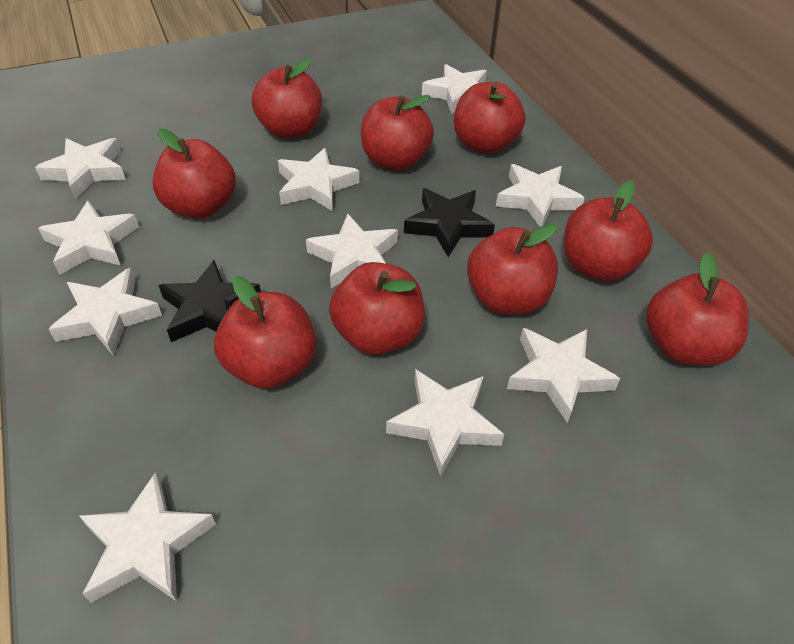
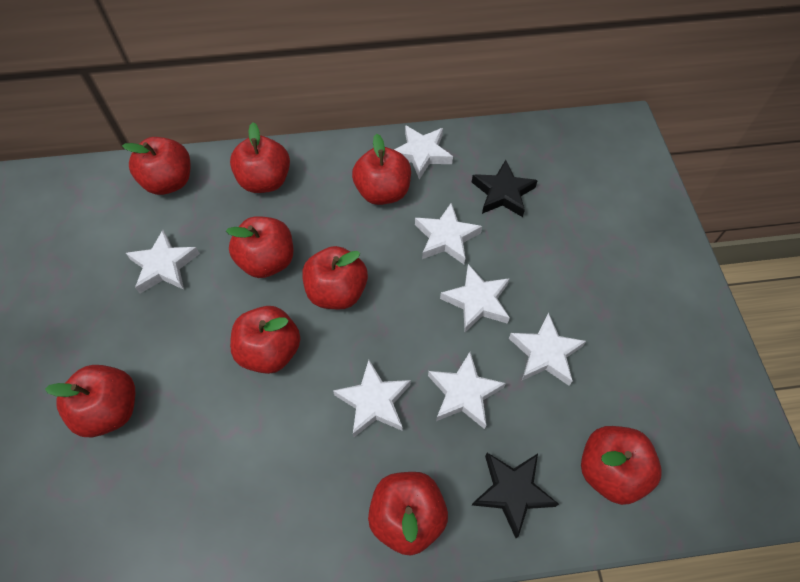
white star: [35,138,126,199] [38,201,139,275] [48,268,162,356] [80,472,216,603] [278,148,359,212] [306,214,398,288] [386,369,504,477] [422,64,487,114] [496,164,584,227] [507,328,620,423] = 10 -> [126,230,200,293] [333,360,411,437] [394,125,453,180] [415,203,482,264] [428,352,506,429] [440,264,510,332] [509,313,586,386] = 7

